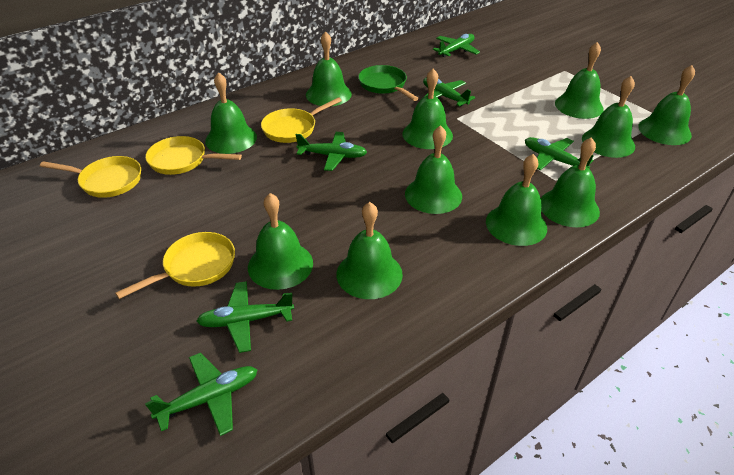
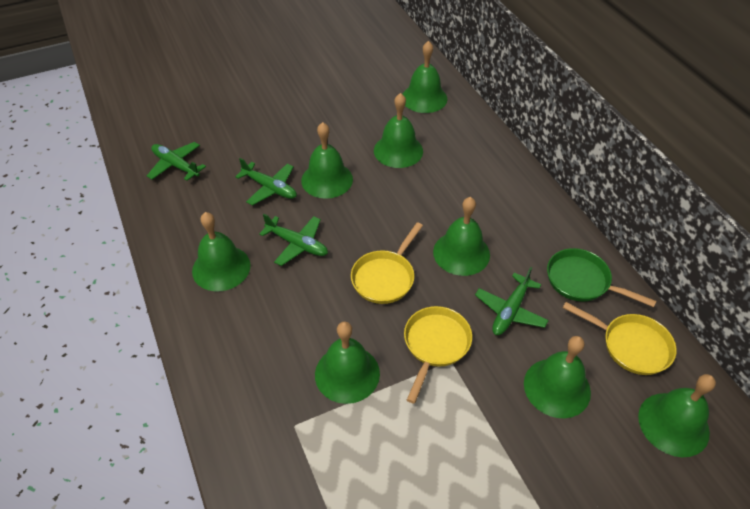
green bell: [205,72,257,154] [248,193,313,290] [306,31,352,106] [337,202,403,299] [402,69,453,149] [405,125,462,214] [486,154,547,246] [541,137,600,227] [555,42,604,119] [582,76,635,158] [638,65,695,145] = 11 -> [192,212,251,291] [301,122,353,199] [315,322,380,404] [374,93,423,168] [402,41,447,113] [433,197,490,276] [524,336,591,418] [638,374,716,457] = 8
green plane: [145,353,257,436] [197,281,294,353] [296,132,367,171] [423,77,475,106] [433,34,480,57] [525,137,594,170] = 6 -> [147,142,206,181] [235,158,297,206] [259,214,328,266] [475,267,549,335] = 4
yellow pan: [40,156,141,198] [115,232,235,299] [145,136,242,175] [261,97,342,143] = 4 -> [351,222,423,304] [404,306,472,404] [563,302,677,375] = 3

